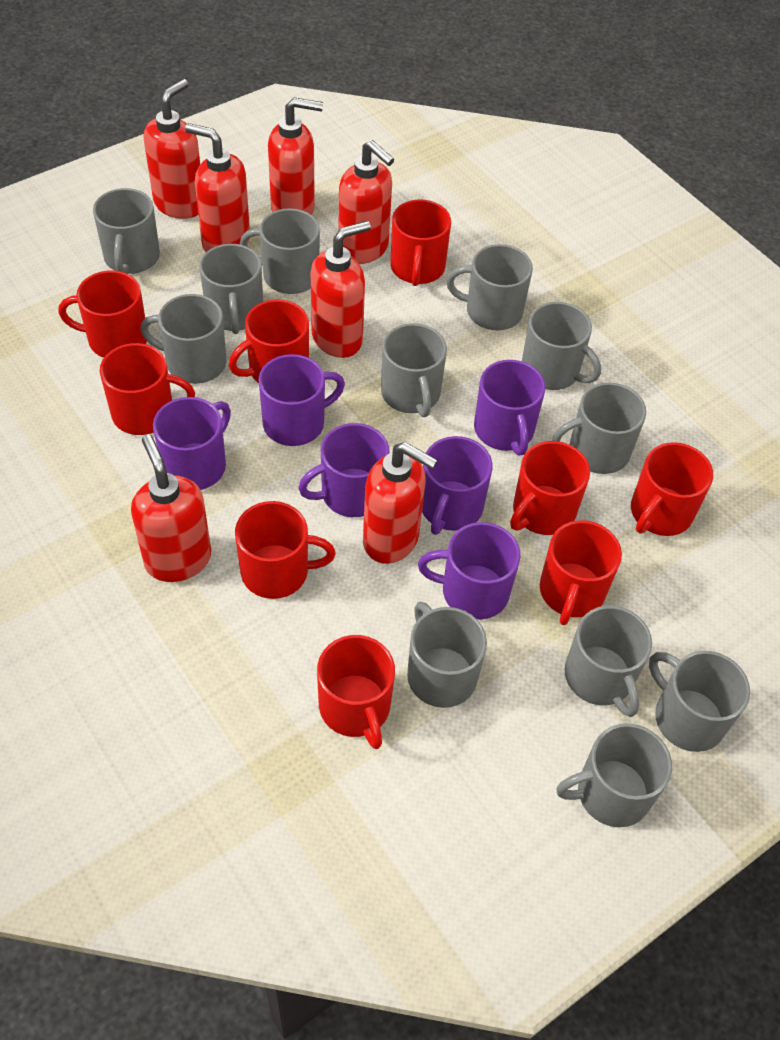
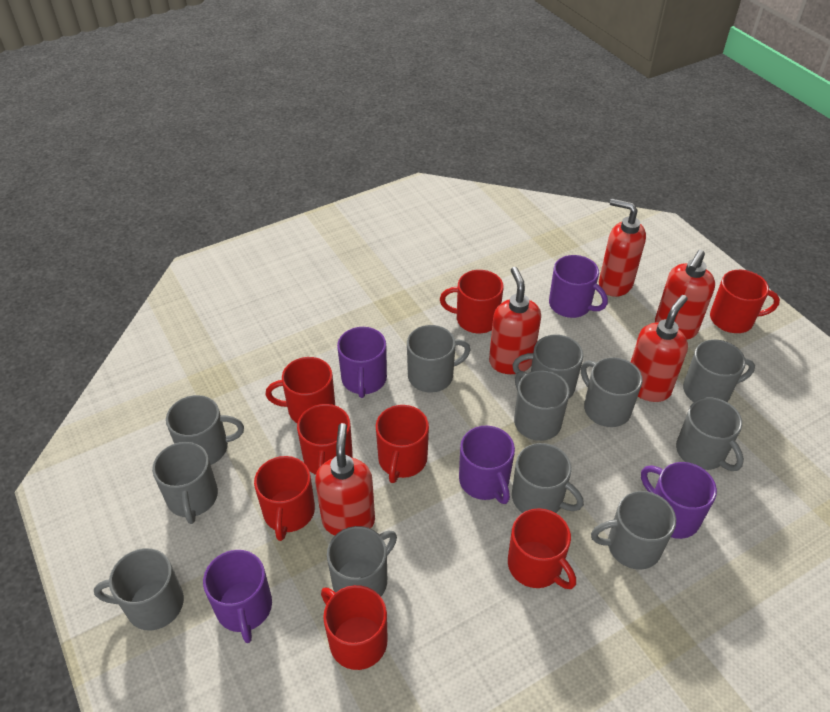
purple mug: [153,397,231,490] [258,354,345,446] [298,423,390,517] [418,522,521,620] [422,436,492,535] [474,360,545,455] = 6 -> [203,550,272,643] [337,327,387,398] [459,426,515,504] [549,255,608,318] [641,462,717,539] = 5
red mug: [58,270,147,358] [100,343,195,435] [229,300,309,383] [235,501,336,599] [317,635,395,749] [390,200,451,286] [510,441,590,535] [540,520,622,625] [631,442,713,536] = 9 -> [254,456,315,541] [266,357,335,423] [297,404,353,475] [321,585,388,670] [376,405,429,483] [440,270,504,333] [508,508,576,589] [710,270,780,333] = 8
red soap dispenser: [131,435,211,582] [144,79,200,219] [185,123,250,252] [268,97,323,215] [311,221,371,358] [338,140,394,264] [363,442,438,564] = 7 -> [315,423,375,536] [489,267,541,374] [599,198,646,297] [631,295,688,402] [655,250,715,339] = 5

